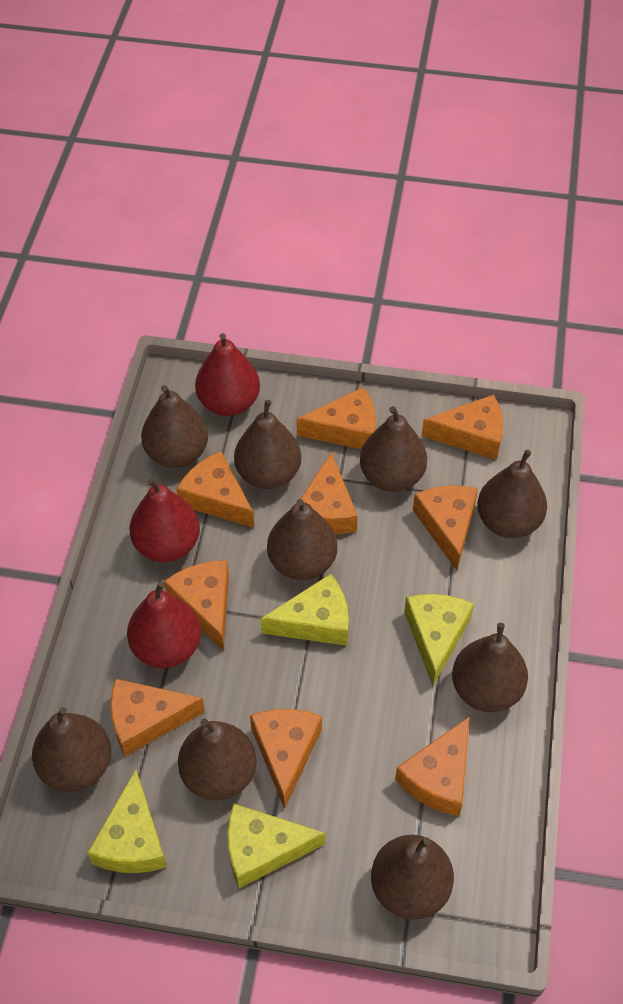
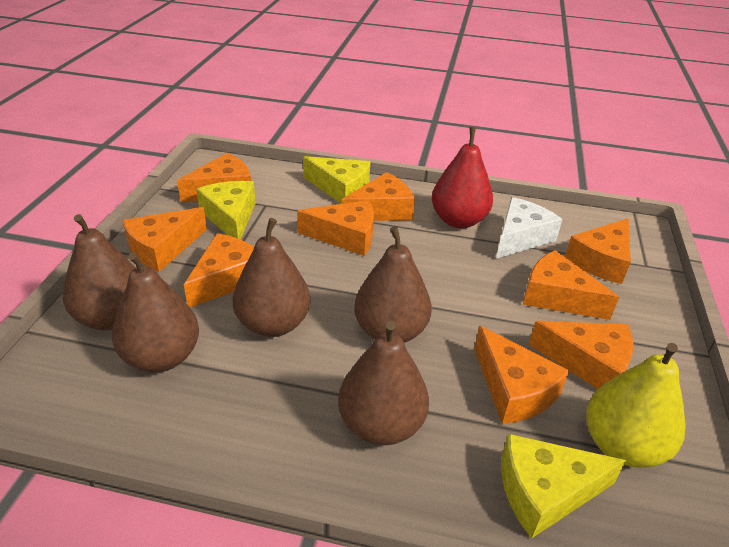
brown pear: [32,707,111,792] [141,385,208,468] [178,719,257,801] [234,400,301,489] [267,499,337,580] [360,406,427,492] [371,835,454,919] [452,623,528,712] [477,450,547,538] = 9 -> [63,214,135,330] [112,252,199,373] [233,218,310,337] [338,321,429,445] [354,226,432,343] = 5
red pear: [127,582,201,668] [129,478,200,562] [195,333,260,416] = 3 -> [432,127,493,229] = 1
white cheese: none = 0 -> [496,197,563,259] = 1
yellow cheese: [87,770,167,873] [228,804,325,888] [260,574,349,646] [404,594,474,686] = 4 -> [196,181,256,240] [303,156,370,203] [501,434,626,539] = 3
yellow pear: none = 0 -> [586,343,686,468] = 1

